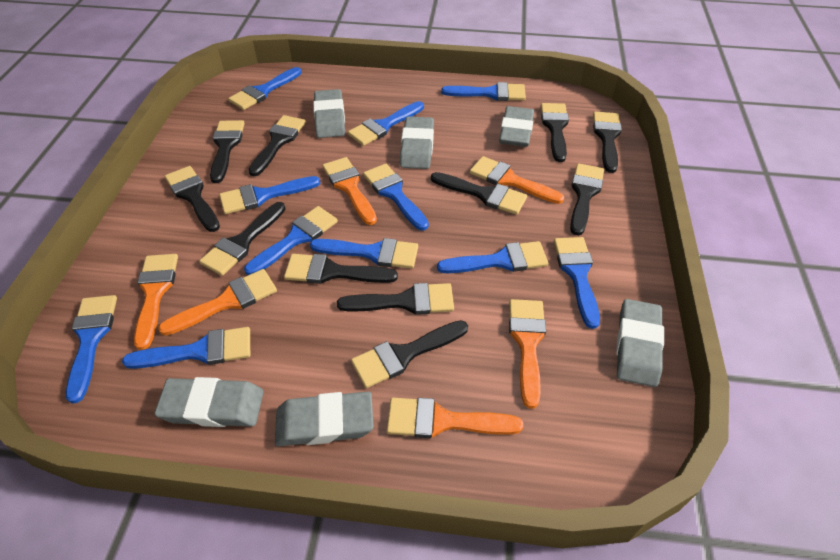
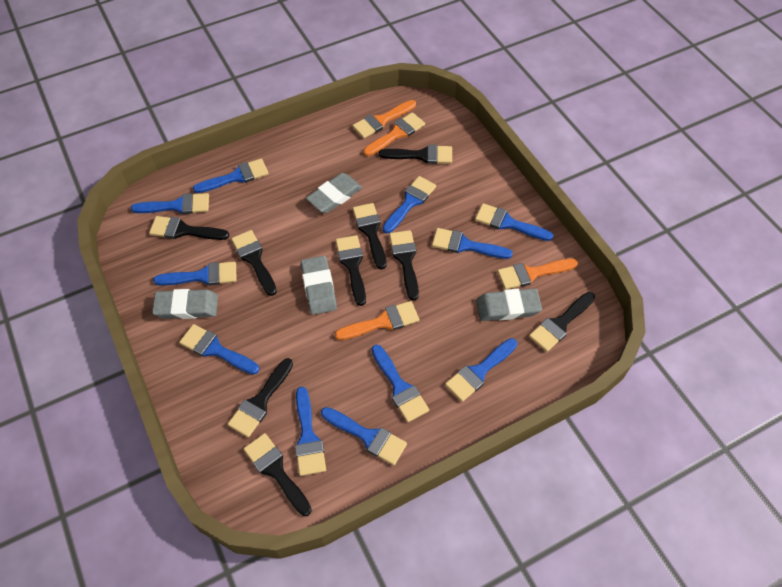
black brush: [165,166,220,232] [199,202,285,276] [210,120,245,183] [248,115,306,176] [284,254,398,284] [337,283,454,315] [351,320,468,388] [431,172,527,215] [541,103,569,162] [570,163,604,236] [593,112,622,173] = 11 -> [149,216,229,240] [228,358,293,437] [231,230,277,296] [244,433,312,516] [336,235,366,306] [353,203,386,270] [379,145,452,164] [389,230,419,300] [529,292,595,352] = 9
grey eraser: [154,377,264,427] [275,392,374,446] [313,89,345,138] [400,116,434,169] [499,106,534,147] [616,299,664,387] = 6 -> [152,289,218,319] [301,256,337,315] [306,173,362,213] [476,288,542,321] = 4
orange brush: [134,254,178,350] [158,269,277,336] [322,157,377,225] [387,398,523,438] [470,156,564,204] [509,299,546,409] = 6 -> [335,301,419,340] [352,100,416,139] [363,112,425,156] [497,258,578,290] = 4

